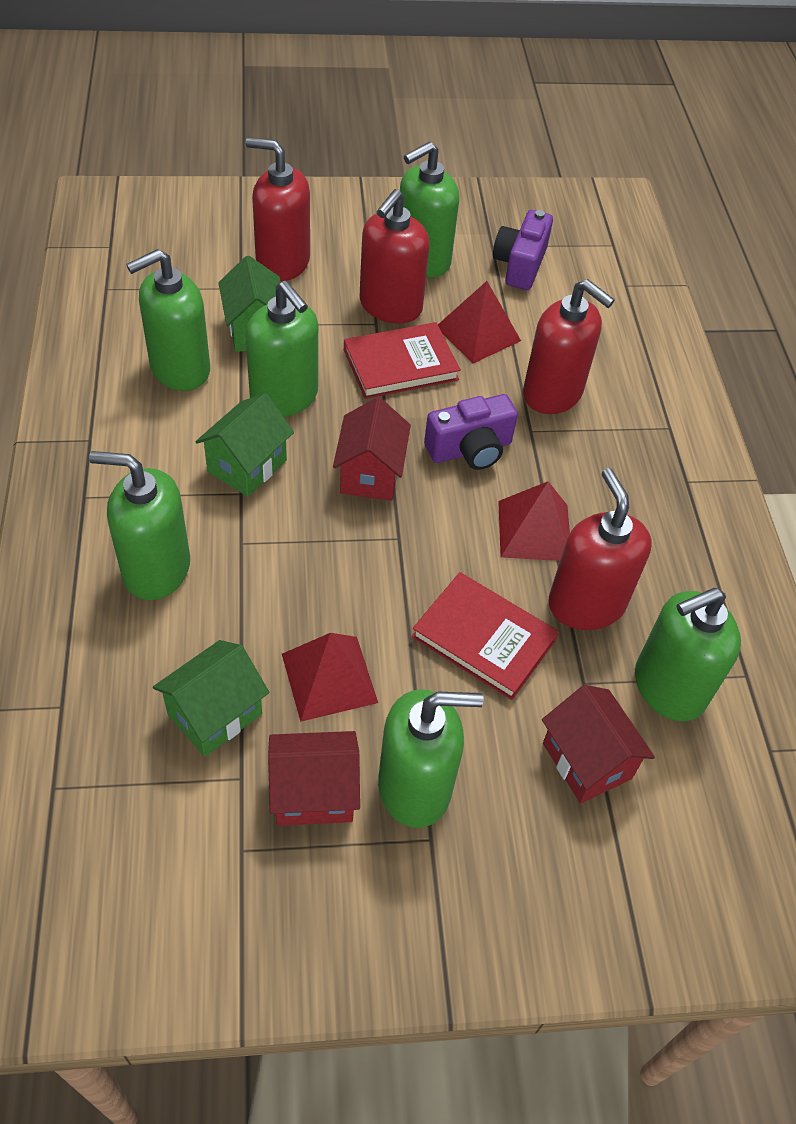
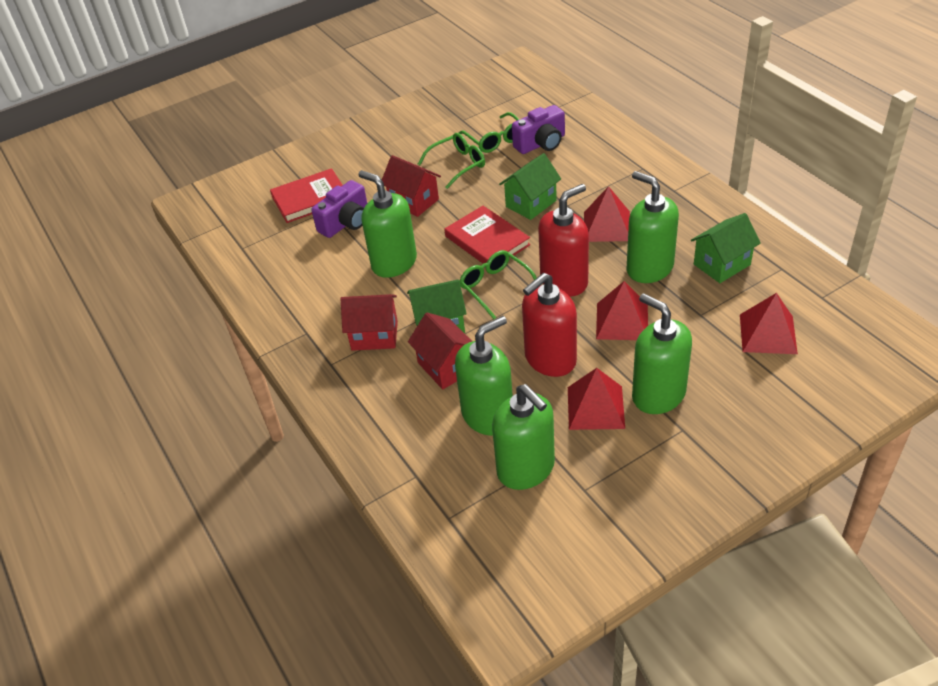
green glasses: none = 0 -> [418,133,485,189] [459,112,519,153] [460,250,537,319] = 3
green soap dispenser: [89,451,190,600] [126,249,210,391] [246,281,318,417] [378,689,484,828] [400,141,459,277] [635,588,741,721] = 6 -> [358,170,417,278] [455,316,513,436] [492,384,555,490] [626,171,679,283] [632,293,692,414] = 5
red pyramid: [282,633,378,722] [438,281,521,364] [498,481,570,561] = 3 -> [568,368,625,430] [584,186,630,242] [596,281,648,340] [740,293,798,354] = 4
red soap dispenser: [246,137,310,281] [359,189,430,324] [523,279,615,414] [548,468,652,630] = 4 -> [522,273,577,377] [538,184,589,297] = 2

